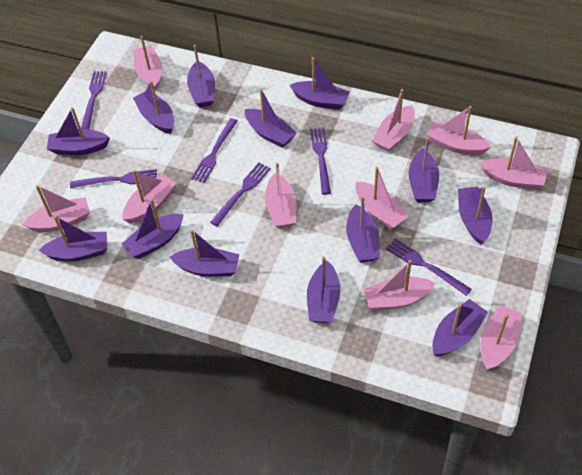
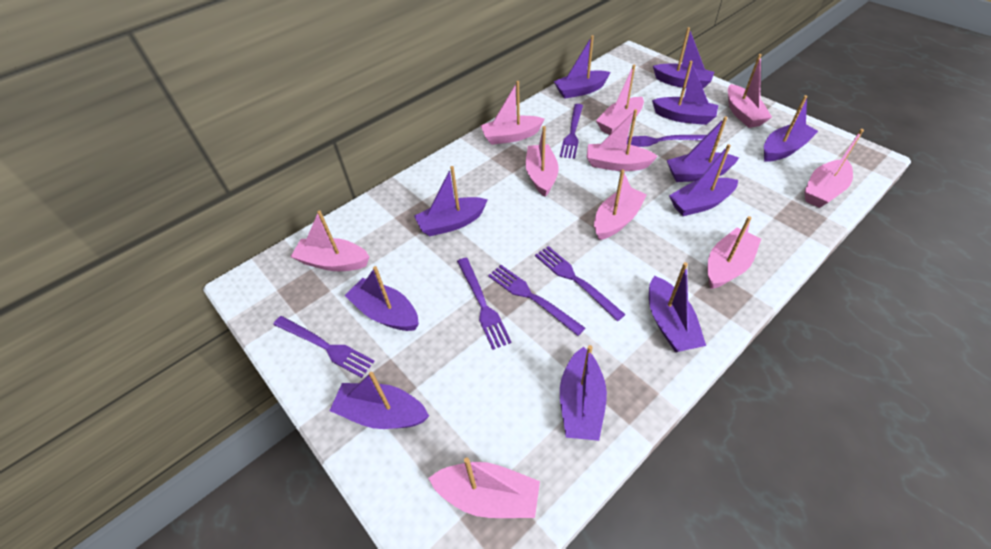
purple boat: [39,216,107,262] [47,107,110,155] [122,199,184,259] [133,81,174,134] [170,230,239,277] [187,45,215,108] [245,89,297,148] [290,57,349,110] [307,256,340,323] [346,196,380,263] [408,137,439,202] [432,299,488,357] [458,186,492,245] = 13 -> [330,372,429,429] [344,266,419,331] [414,166,488,236] [554,35,610,99] [560,345,607,441] [649,262,706,352] [652,61,718,125] [653,27,714,89] [667,116,739,182] [669,144,738,216] [764,95,818,162] = 11

